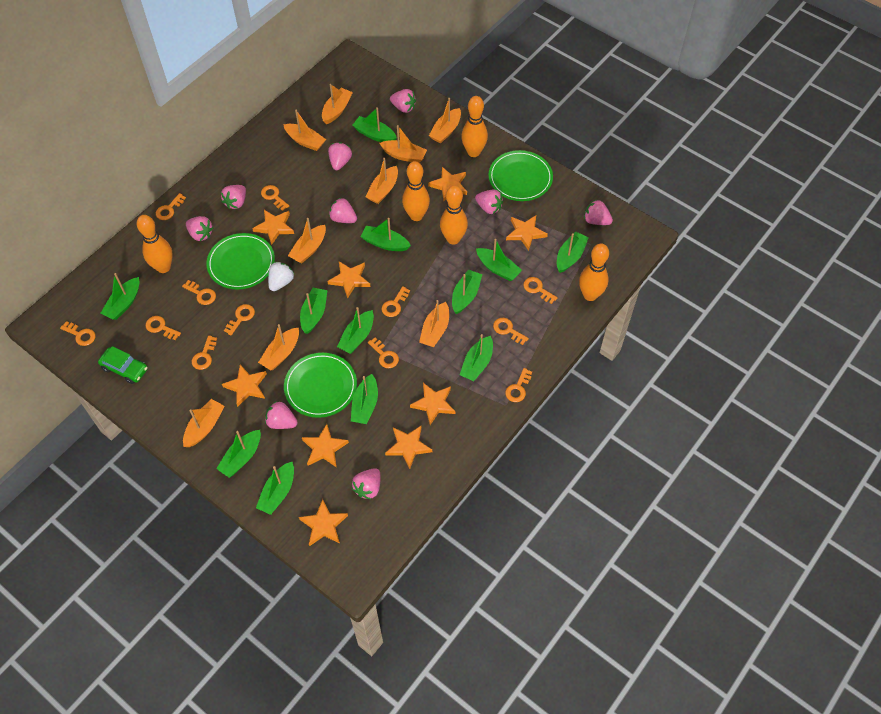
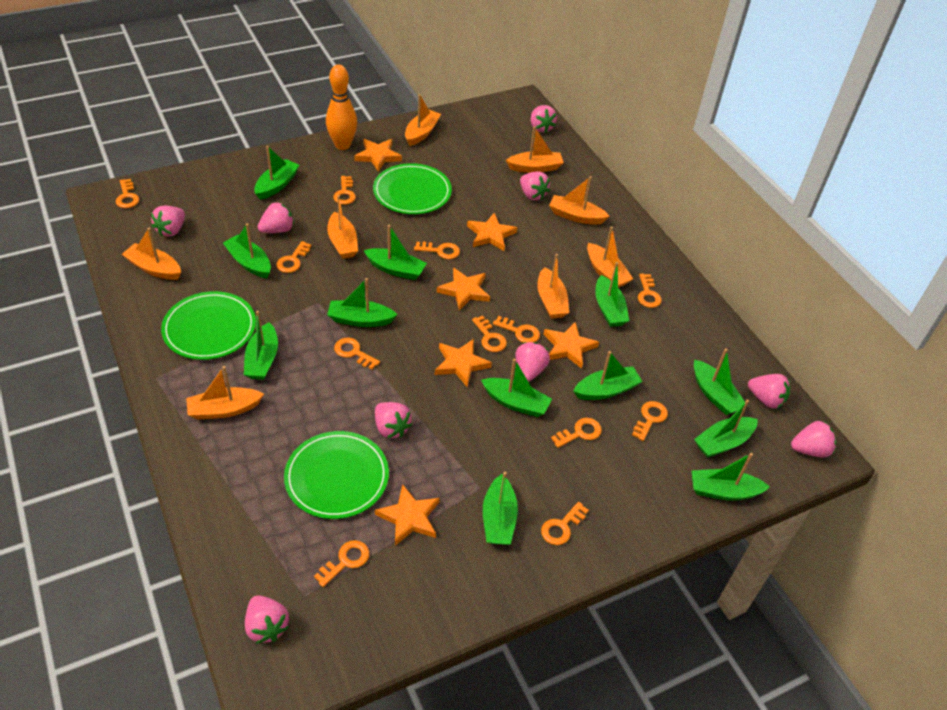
green car: [98,346,148,384] = 1 -> none = 0
orange boat: [183,399,225,447] [258,324,299,370] [283,110,326,151] [288,218,326,264] [322,84,353,124] [366,158,398,204] [379,125,427,163] [419,300,449,347] [429,98,461,144] = 9 -> [122,228,181,280] [186,366,264,420] [327,195,358,259] [405,94,441,146] [506,126,564,173] [537,254,569,319] [549,176,609,225] [587,226,633,288] = 8
orange bowling pin: [137,215,173,273] [402,161,430,221] [440,185,468,245] [461,96,488,157] [579,243,609,301] = 5 -> [326,64,357,150] = 1
orange star: [222,365,267,407] [252,210,294,245] [299,499,348,546] [302,424,349,467] [328,261,370,299] [385,425,432,469] [410,383,455,425] [428,167,467,201] [506,215,548,251] = 9 -> [354,139,402,172] [375,484,440,546] [435,339,492,387] [437,267,490,311] [467,213,517,251] [543,322,599,369] = 6
white strawberry: [268,262,294,291] = 1 -> none = 0

